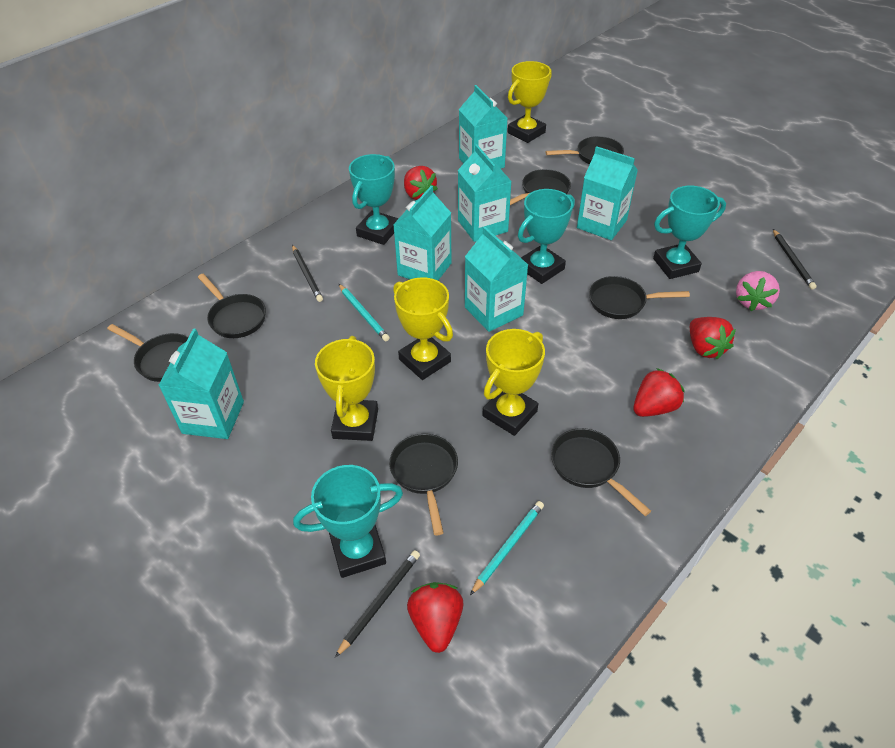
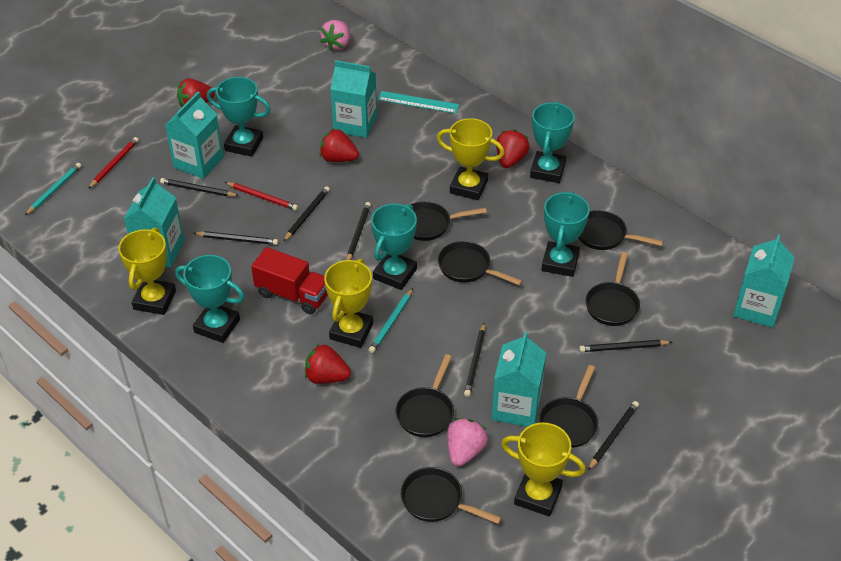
black pencil: [292,245,323,302] [335,550,420,658] [773,229,817,290] = 3 -> [160,178,239,197] [194,231,278,245] [283,186,330,242] [347,202,371,260] [464,323,485,397] [579,340,672,352] [588,401,639,471] = 7
pink strawberry: [736,271,780,311] = 1 -> [320,20,350,51] [447,418,488,467] = 2
red pencil: none = 0 -> [88,137,139,189] [225,182,298,210] = 2
red truck: none = 0 -> [251,247,328,315] = 1
turquoise carton: [158,328,244,439] [393,186,451,281] [458,144,512,242] [459,85,507,169] [465,227,528,332] [577,146,638,240] = 6 -> [124,177,184,267] [165,92,223,179] [330,60,377,138] [491,332,546,427] [733,234,795,328] = 5
turquoise ruler: none = 0 -> [378,91,459,114] = 1
turquoise trophy: [293,465,403,578] [349,154,399,245] [518,189,575,284] [653,186,726,279] = 4 -> [175,255,244,343] [207,77,271,157] [371,204,417,290] [530,102,575,183] [541,191,590,277] = 5

